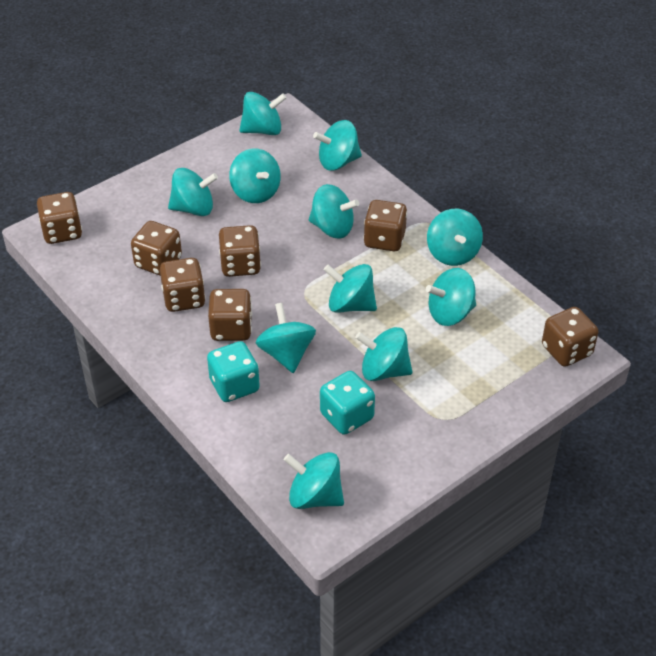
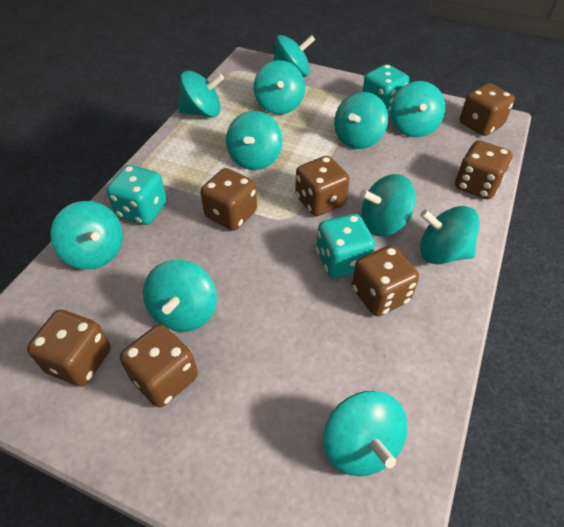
turquoise dice: [207,341,260,402] [320,371,375,435] = 2 -> [106,165,167,225] [316,214,375,278] [362,64,409,113] = 3

